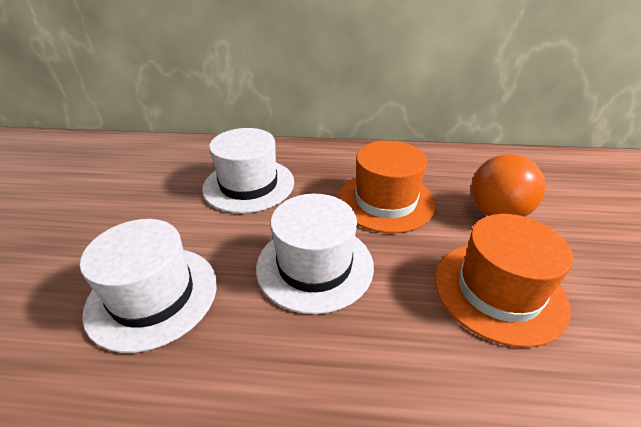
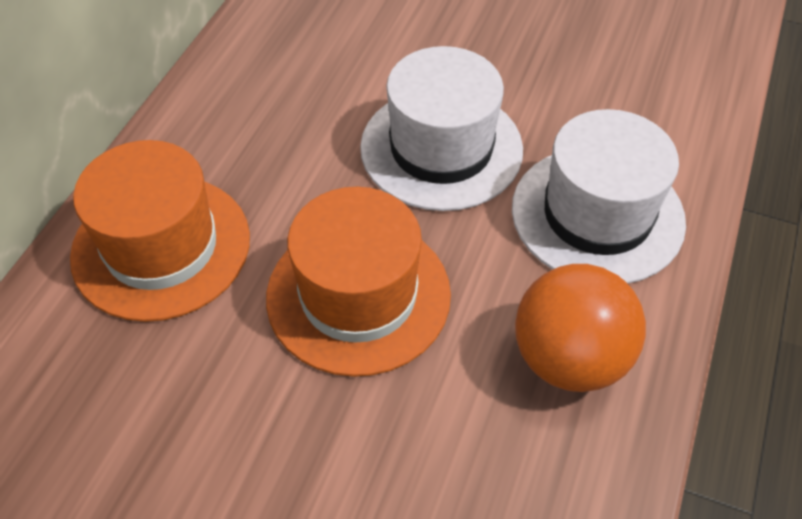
white hat: [80,219,217,353] [202,128,294,213] [256,194,374,314] = 3 -> [360,46,523,211] [512,109,686,284] = 2

